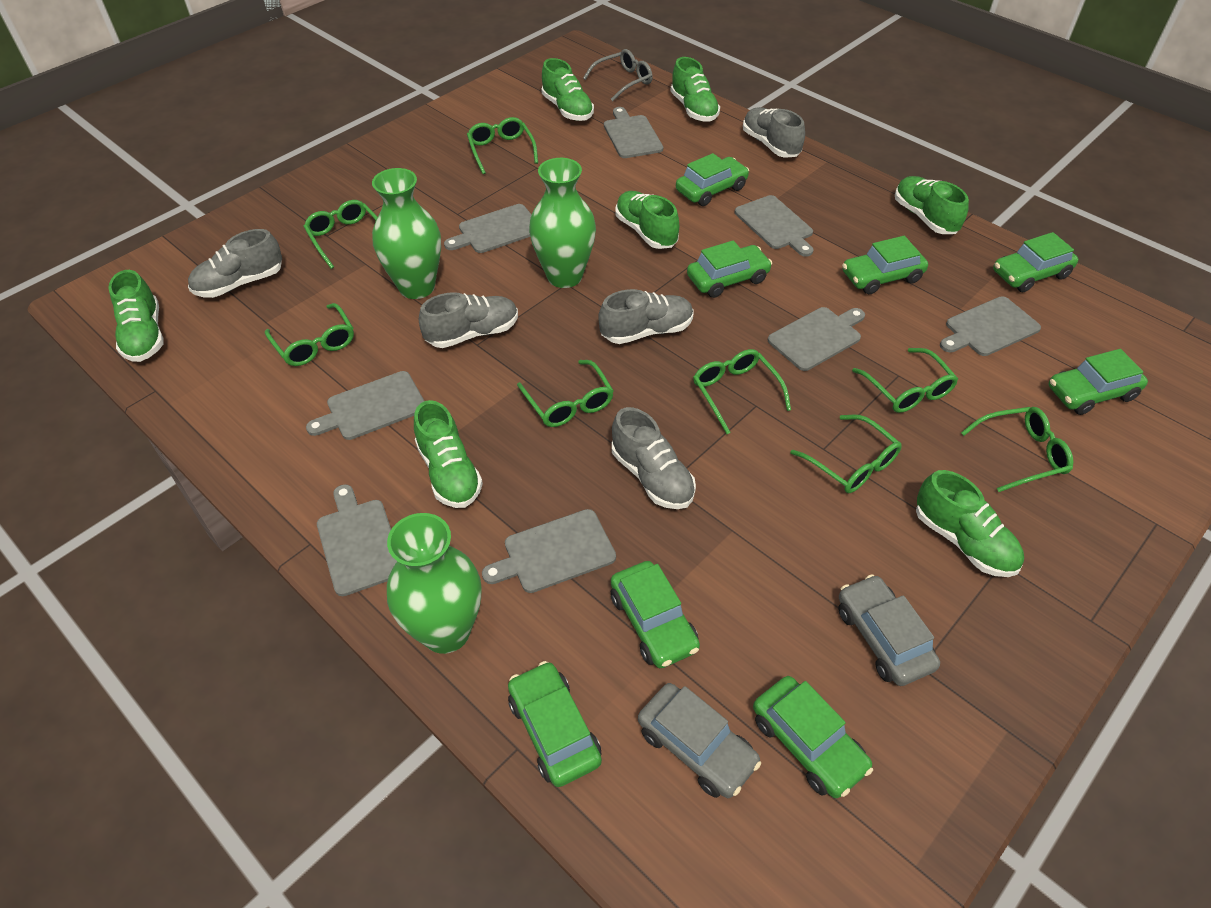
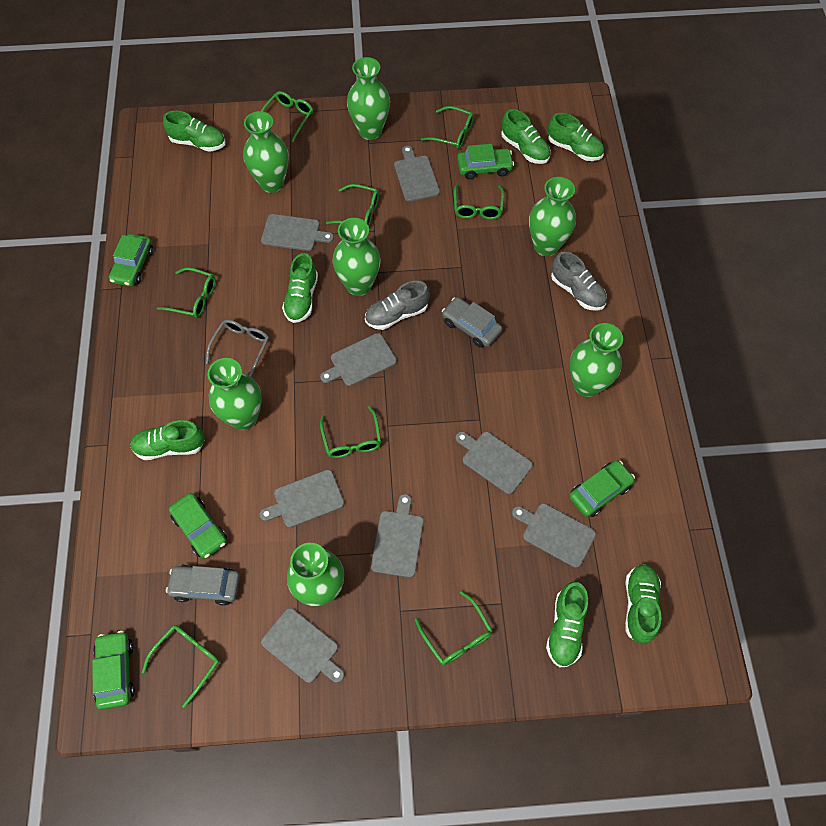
green car: [508,661,602,787] [611,561,700,668] [676,153,749,206] [687,241,772,298] [753,676,873,798] [842,236,928,294] [993,232,1078,293] [1048,349,1148,415] = 8 -> [92,631,135,710] [109,234,153,286] [169,493,227,559] [457,144,514,179] [569,460,635,517] = 5
green vase: [372,168,441,299] [387,513,482,654] [529,158,596,288] = 3 -> [207,358,262,430] [243,111,289,193] [287,543,344,606] [332,218,380,296] [347,57,390,140] [529,177,576,256] [570,323,623,397] = 7
grey shoe: [188,229,282,298] [419,292,518,348] [598,289,693,344] [612,407,696,509] [743,107,805,158] = 5 -> [365,281,430,330] [551,252,607,311] = 2

